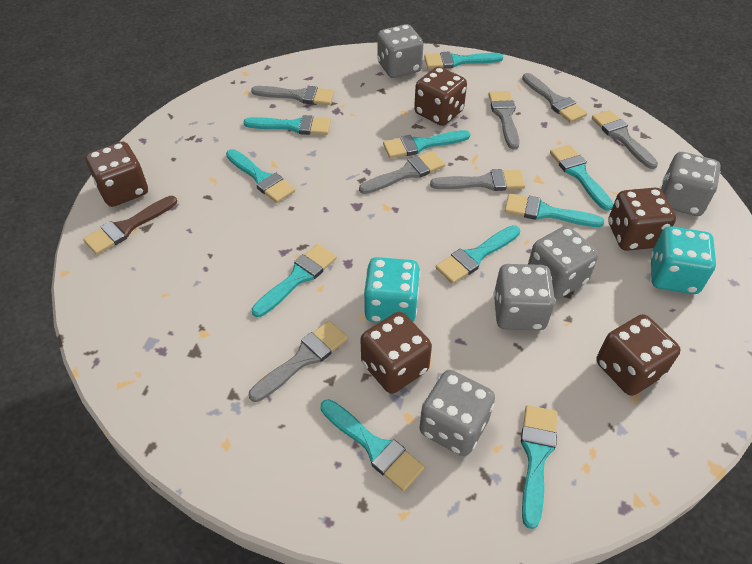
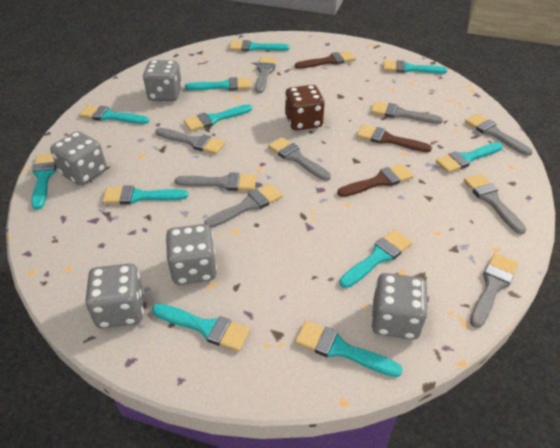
brown brush: [83,196,177,255] = 1 -> [295,51,356,69] [337,164,413,197] [356,125,432,152] = 3
brown dice: [86,142,148,207] [361,312,432,394] [414,67,467,126] [596,314,681,396] [608,188,676,251] = 5 -> [285,85,325,131] = 1
grey brush: [249,321,348,402] [251,86,334,105] [359,151,445,194] [430,169,525,191] [488,91,520,149] [522,73,587,123] [592,110,658,169] = 7 -> [155,128,225,154] [175,172,256,191] [204,184,283,228] [255,57,277,93] [268,137,331,181] [371,101,443,124] [464,174,526,234] [465,114,532,156] [470,253,518,328] = 9
turquoise brush: [226,149,295,203] [244,115,331,135] [252,244,337,317] [320,399,425,491] [383,130,470,158] [424,51,503,69] [436,225,520,284] [505,193,604,227] [521,405,558,529] [550,145,614,211] = 10 -> [31,153,56,210] [79,105,149,124] [102,185,188,205] [152,304,250,352] [184,104,252,131] [185,77,251,91] [229,40,290,51] [295,321,403,377] [339,230,412,288] [383,60,447,74] [436,142,503,173] = 11
turquoise dice: [364,257,420,323] [650,226,716,294] = 2 -> none = 0

